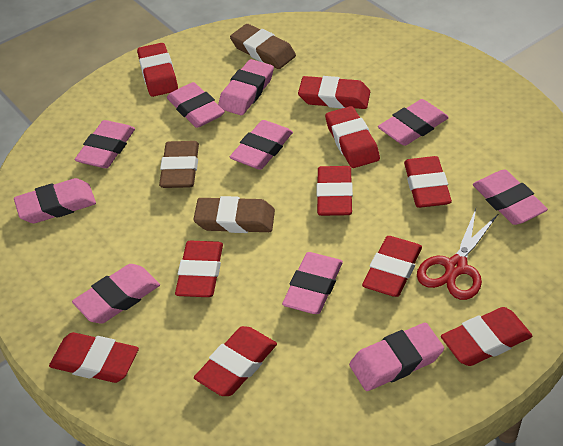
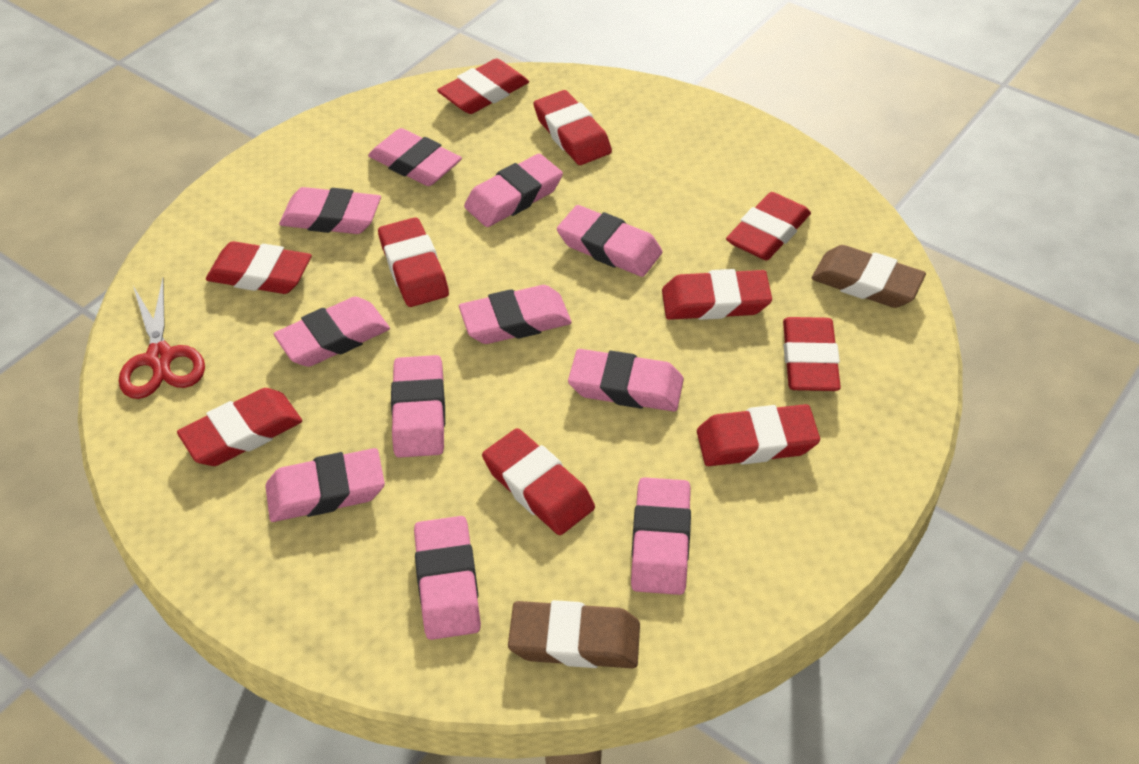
brown eraser: [159,141,199,188] [193,196,275,233] [230,24,296,69] = 3 -> [508,600,640,668] [812,245,926,308] = 2
pink eraser: [14,178,96,224] [72,264,160,324] [75,120,135,168] [167,82,225,128] [218,59,274,115] [230,120,293,170] [282,252,343,314] [349,323,444,391] [378,99,449,146] [473,170,548,225] = 10 -> [265,448,385,522] [274,297,390,367] [279,187,381,234] [368,128,462,186] [391,355,445,458] [414,516,481,640] [459,285,572,344] [464,154,563,227] [557,205,662,277] [568,349,684,412] [631,477,691,595] = 11

